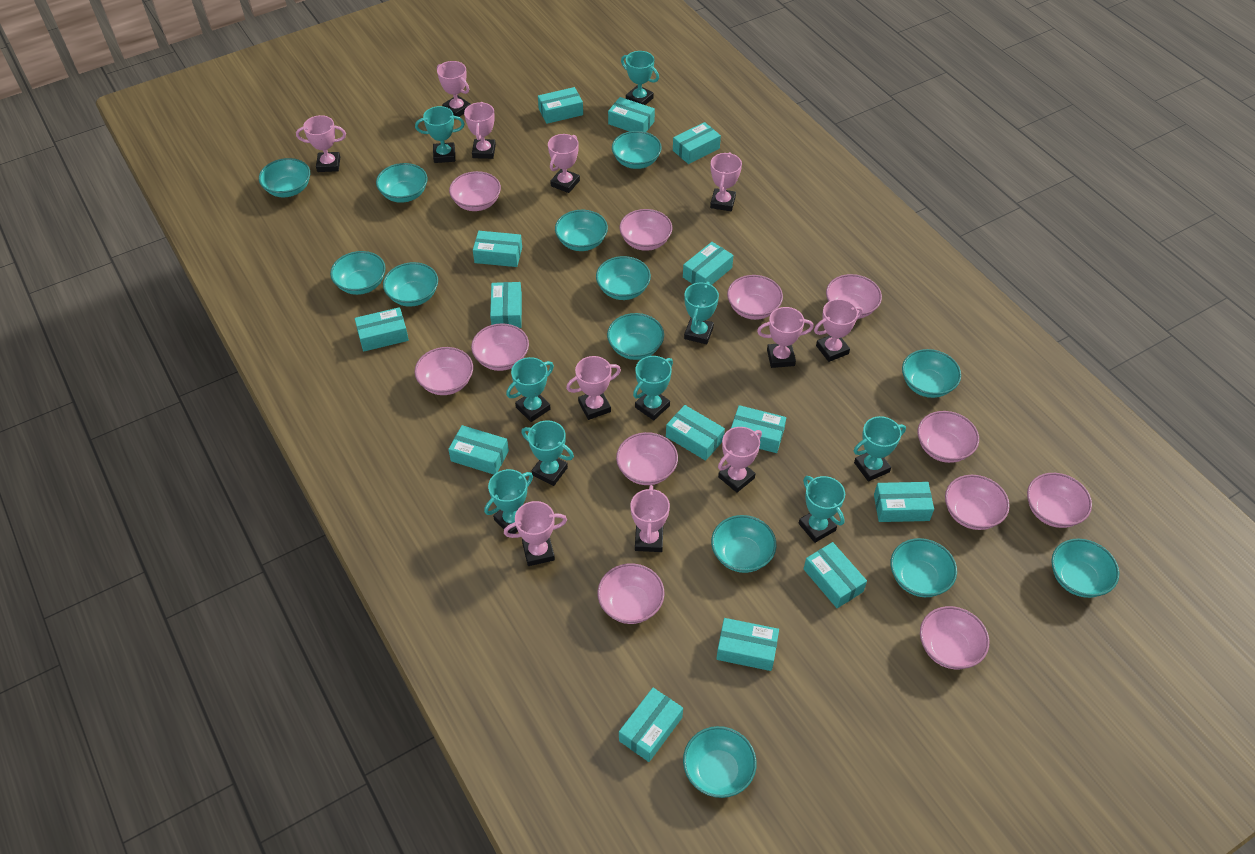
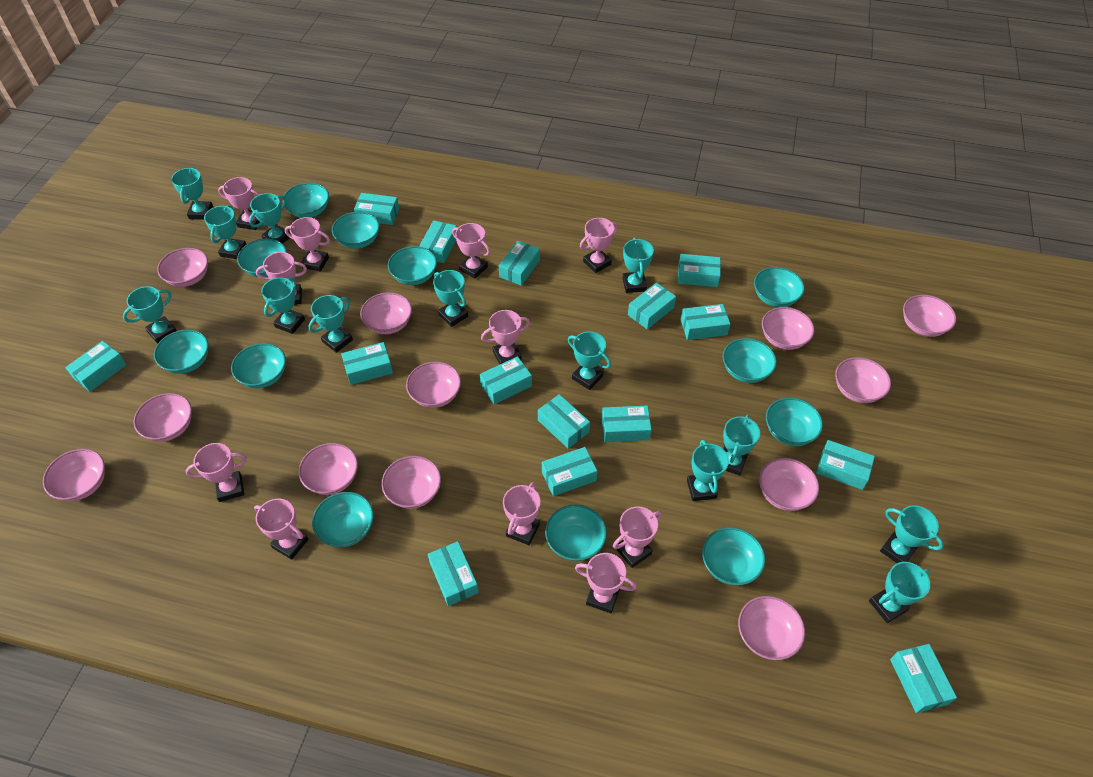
turquoise bowl: [259,158,310,197] [330,251,386,295] [376,163,428,203] [383,262,438,306] [555,210,608,251] [596,256,651,300] [607,313,664,360] [612,131,662,169] [683,726,757,798] [711,515,776,573] [891,538,957,597] [902,349,961,398] [1051,539,1119,598] = 13 -> [154,329,209,374] [231,343,286,388] [237,238,287,277] [282,183,329,218] [312,492,374,547] [332,212,380,249] [388,246,437,285] [545,505,607,561] [702,527,765,586] [723,338,777,383] [754,267,805,307] [766,398,823,446] = 12
turquoise box: [355,307,409,352] [448,425,509,475] [473,231,522,267] [490,282,522,328] [538,87,583,124] [608,97,655,132] [619,688,683,762] [666,405,725,461] [673,122,721,164] [683,242,734,285] [716,618,779,671] [731,405,786,453] [804,542,867,608] [874,482,934,522] = 14 -> [65,341,127,392] [341,342,393,385] [354,193,399,225] [419,220,457,263] [428,541,479,606] [479,356,532,404] [499,241,540,286] [538,394,590,449] [542,447,597,496] [602,406,652,442] [628,283,676,329] [678,254,721,287] [681,304,730,340] [816,440,875,490] [890,644,957,713] = 15
turquoise trophy: [415,106,465,163] [484,469,533,534] [506,357,554,422] [521,420,574,486] [621,51,659,105] [633,356,673,420] [684,282,719,344] [799,476,845,543] [854,416,906,482] = 9 -> [123,286,177,344] [171,167,213,220] [204,205,247,259] [249,193,290,244] [261,277,305,334] [309,295,353,353] [433,270,468,327] [568,331,611,390] [622,238,654,293] [687,440,729,501] [723,415,760,476] [869,562,930,623] [880,505,944,563] = 13

